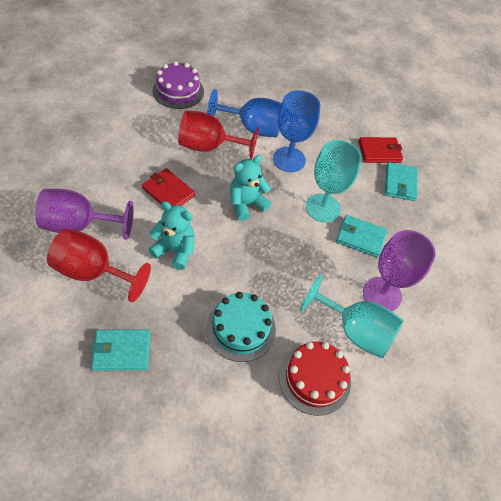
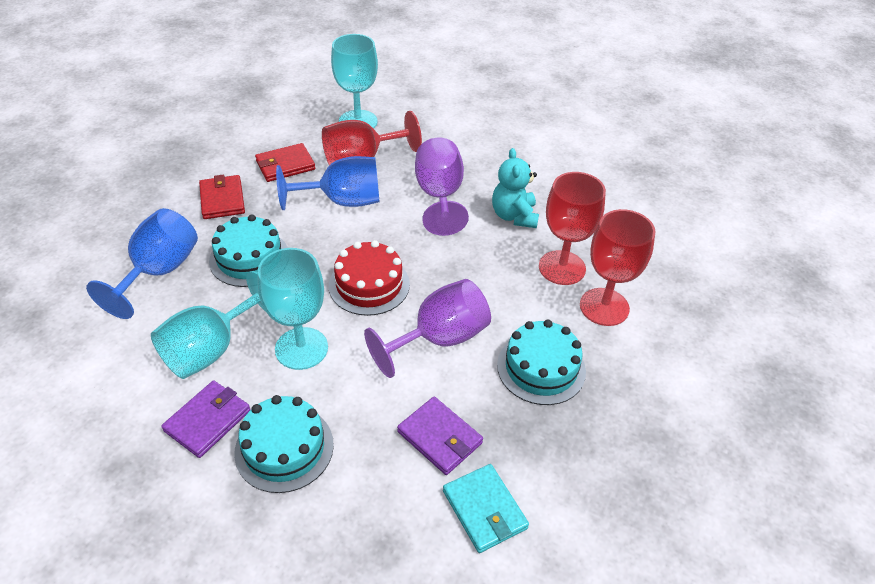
purple cake: [153,61,204,109] = 1 -> none = 0
purple wallet: none = 0 -> [161,380,251,458] [397,397,483,475] = 2
red goblet: [47,229,151,302] [178,110,259,160] = 2 -> [322,111,422,165] [539,172,606,285] [580,209,655,326] = 3
turquoise cake: [206,292,276,362] = 1 -> [209,214,288,287] [234,395,334,493] [497,320,586,405] = 3
turquoise goblet: [300,275,404,358] [306,140,362,223] = 2 -> [151,271,266,379] [258,248,328,370] [331,34,378,129] = 3
turquoise teddy bear: [149,201,195,270] [230,155,271,221] = 2 -> [492,148,539,228] = 1
turquoise wallet: [91,329,150,371] [336,215,387,258] [385,162,418,201] = 3 -> [443,464,529,553] = 1

